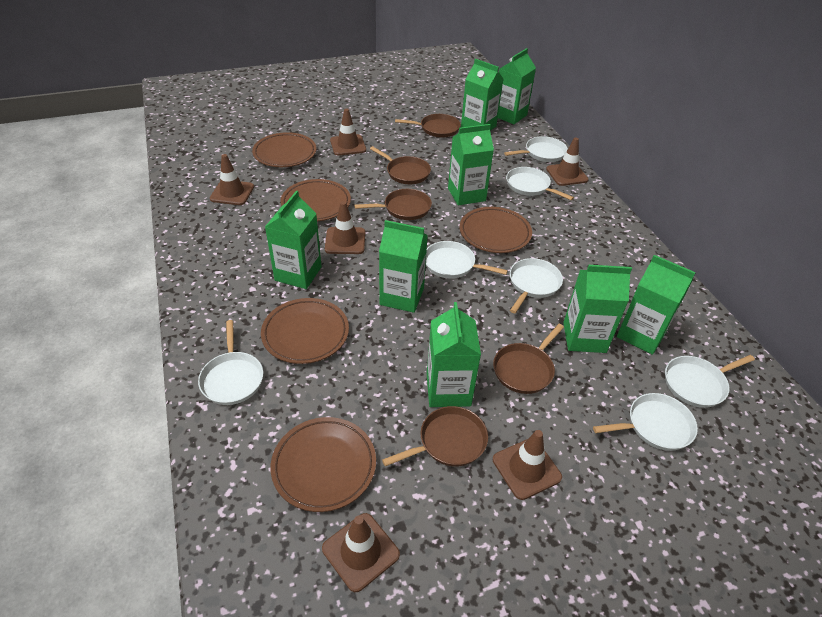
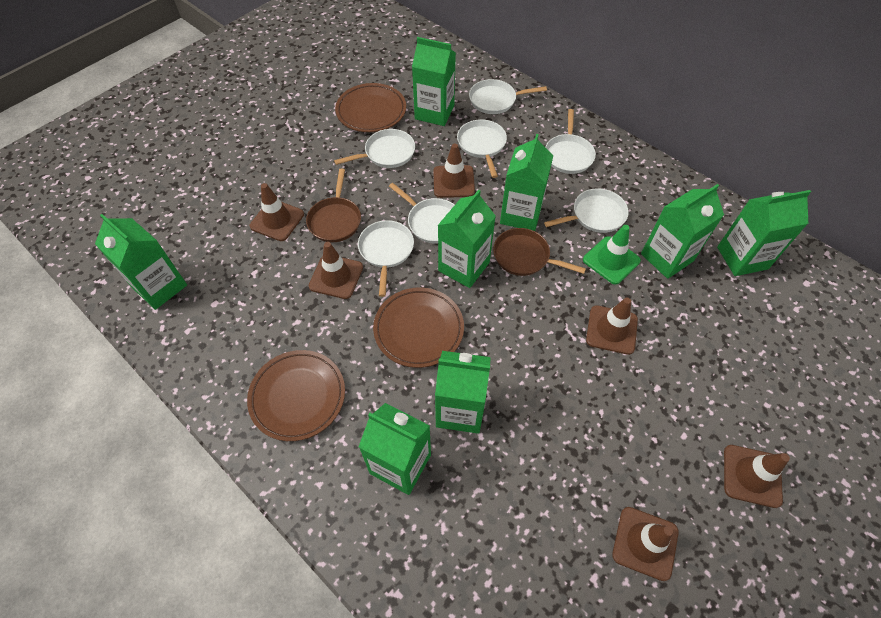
brown pan: [354,189,432,220] [370,146,431,184] [382,406,488,467] [395,114,461,137] [493,324,564,394] = 5 -> [306,169,361,242] [493,228,586,276] = 2
brown plate: [252,132,316,167] [261,298,349,364] [271,417,376,512] [280,179,351,221] [460,207,532,253] = 5 -> [247,350,345,441] [335,83,406,132] [373,287,464,368] = 3
green traffic cone: none = 0 -> [583,225,641,284] = 1

